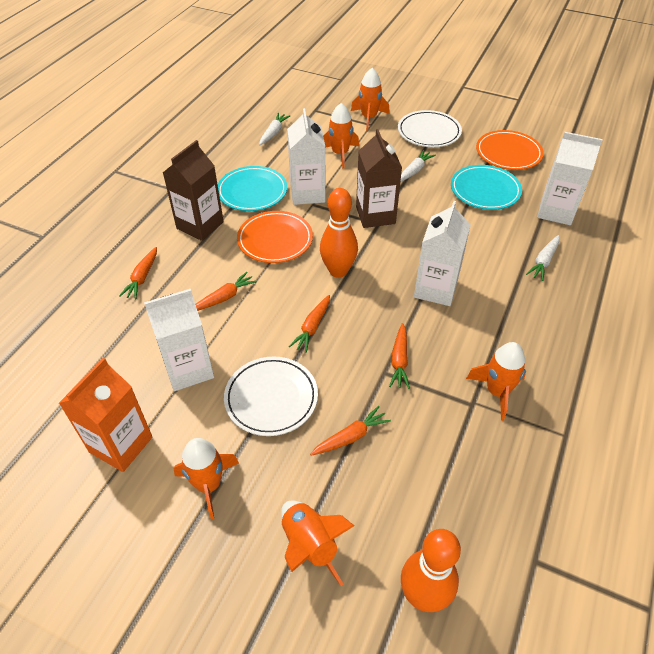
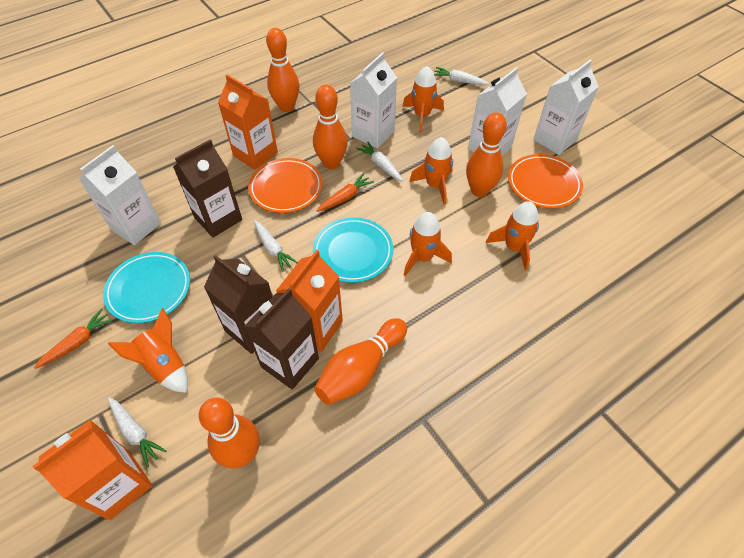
brown carton: [163,140,224,241] [356,129,402,228] = 2 -> [173,139,242,238] [204,255,272,354] [244,289,319,390] = 3
orange bowling pin: [320,188,358,278] [401,529,461,612] = 2 -> [199,397,260,469] [266,28,299,112] [313,85,348,169] [314,318,407,405] [466,112,507,197] = 5
orange carrot: [119,247,157,299] [195,272,257,311] [289,295,330,353] [310,406,391,456] [389,323,410,389] = 5 -> [34,309,113,369] [317,173,374,212] = 2
orange carton: [59,358,152,472] = 1 -> [32,419,153,520] [218,74,278,170] [276,250,343,352] = 3
white carrot: [259,113,290,145] [400,150,436,182] [526,235,560,281] = 3 -> [108,397,166,467] [254,220,298,272] [356,142,403,182] [434,67,489,85] = 4
white plate: [224,356,318,436] [398,110,462,147] = 2 -> none = 0

